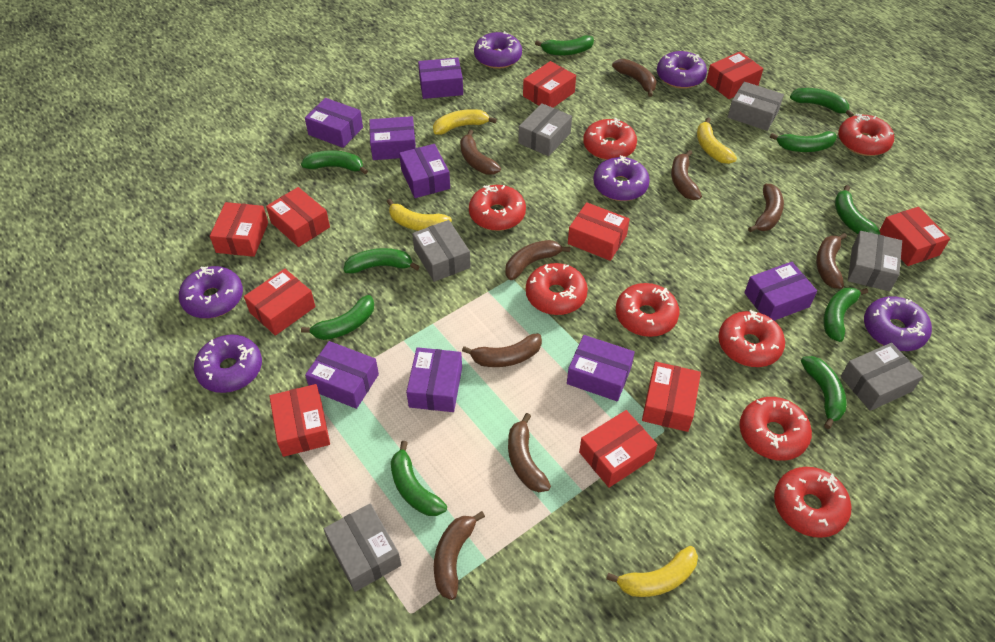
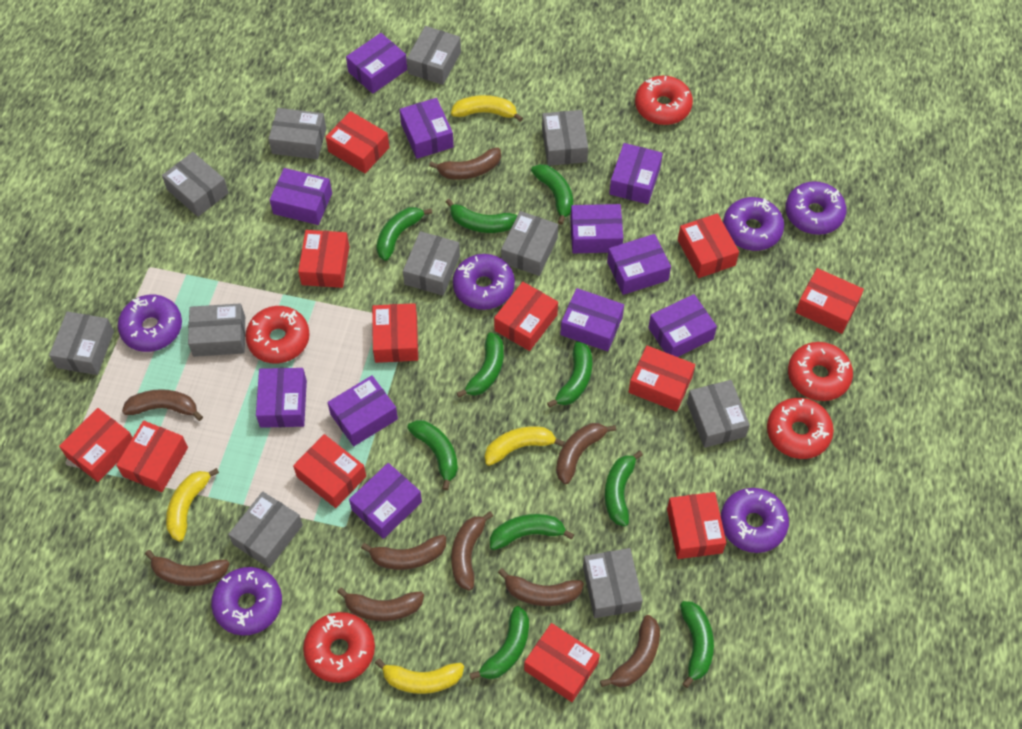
grey box: [324,503,401,592] [412,220,471,282] [518,103,572,156] [728,82,784,131] [841,343,923,411] [848,231,902,291] = 6 -> [49,311,114,375] [162,152,229,217] [188,303,245,357] [228,491,303,568] [268,108,326,159] [403,231,460,295] [407,26,461,85] [501,211,558,276] [542,110,588,166] [583,548,643,618] [687,380,750,448] = 11
purple box: [305,98,363,148] [305,341,379,409] [369,116,416,160] [399,144,450,198] [406,347,462,412] [418,57,463,99] [567,335,635,401] [744,262,817,321] = 8 -> [256,368,307,428] [270,168,332,225] [327,375,398,446] [346,33,407,94] [349,463,422,539] [400,98,454,159] [560,288,624,351] [570,204,623,253] [607,234,671,295] [609,143,663,204] [648,294,717,357] = 11
red box: [210,202,268,257] [244,269,315,336] [266,187,330,247] [269,384,330,457] [523,61,576,108] [568,202,630,261] [579,410,657,488] [642,362,701,432] [706,52,763,99] [879,207,950,266] = 10 -> [59,408,133,482] [116,421,188,492] [293,434,366,508] [298,230,349,288] [326,111,389,173] [372,303,418,363] [494,282,558,351] [524,623,600,702] [629,346,695,412] [667,492,726,559] [678,213,739,278] [796,268,864,334] = 12
red donut: [469,185,526,231] [526,263,588,315] [583,118,637,160] [616,283,679,337] [718,310,785,367] [739,397,812,461] [774,467,851,538] [838,114,894,156] = 8 -> [245,306,310,363] [303,612,375,683] [635,76,693,125] [767,398,834,459] [788,342,853,401] = 5

